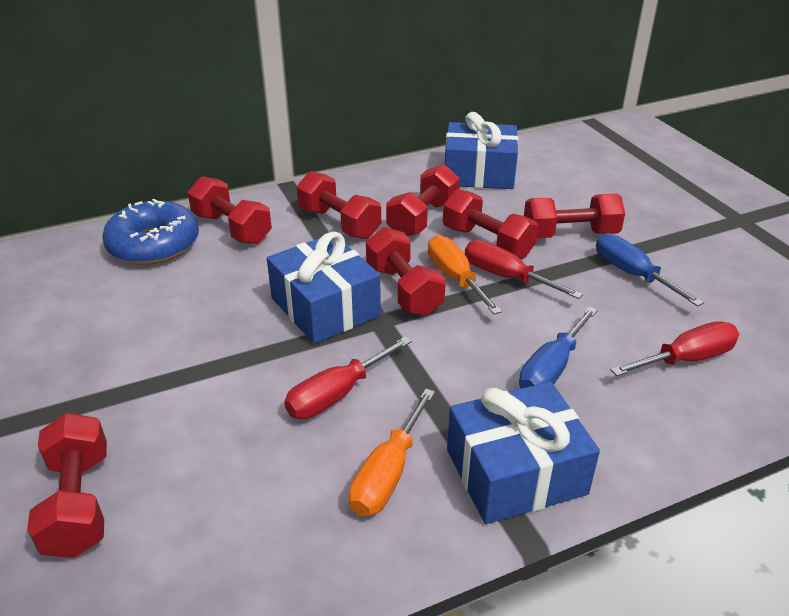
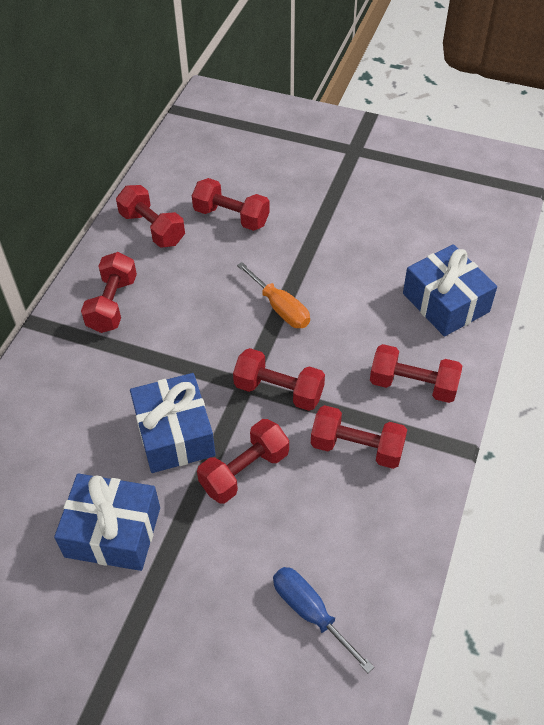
blue donut: [102,199,199,265] = 1 -> none = 0
blue screwdriver: [519,306,598,389] [596,233,704,307] = 2 -> [273,567,374,673] = 1
orange screwdriver: [349,389,435,516] [428,235,502,314] = 2 -> [237,262,310,328] = 1
red screwdriver: [284,336,412,419] [465,240,583,299] [611,321,739,376] = 3 -> none = 0

